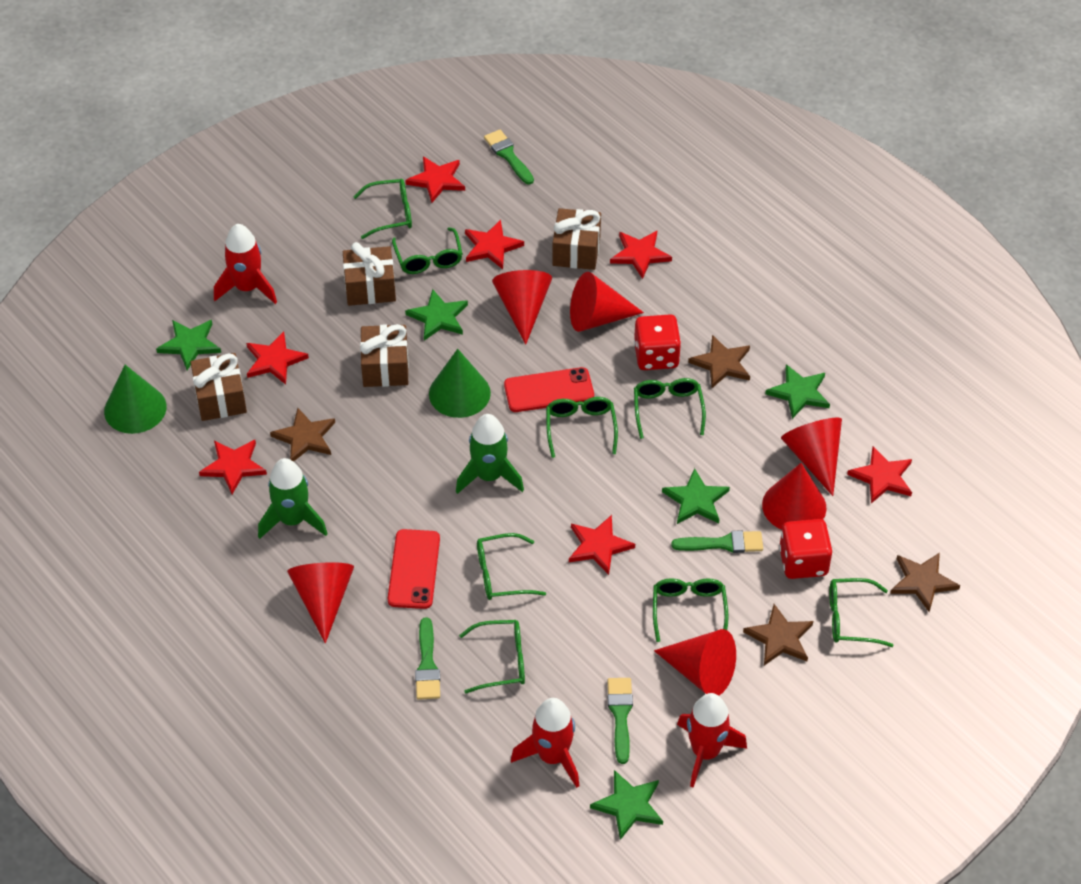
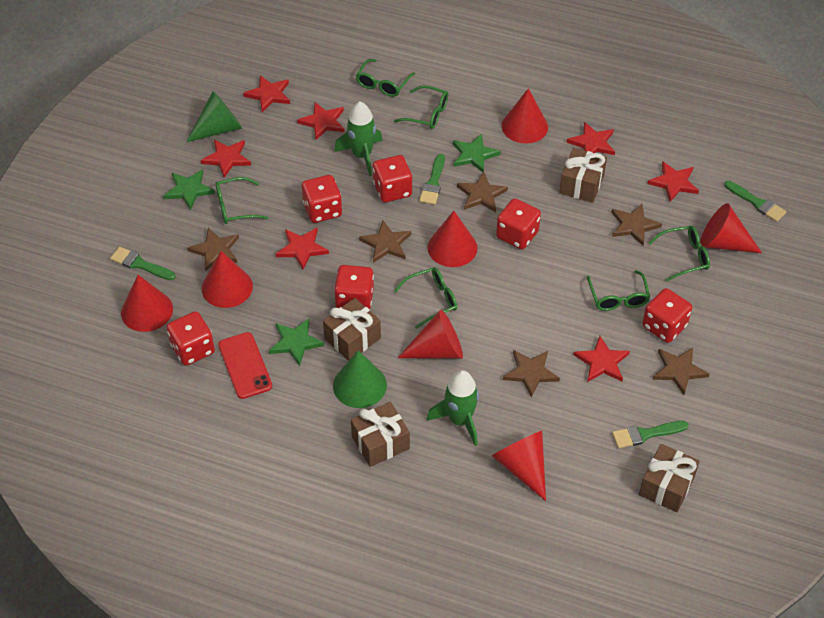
brown star: [270,408,335,462] [688,335,750,388] [743,604,813,666] [890,553,960,612] = 4 -> [187,227,239,271] [359,220,411,263] [457,172,508,212] [503,350,560,398] [611,204,662,246] [653,348,710,395] = 6
green glasses: [353,179,412,239] [392,227,463,274] [459,620,525,694] [477,533,546,600] [546,397,618,458] [634,378,706,439] [653,578,729,642] [830,578,894,647] = 8 -> [216,177,268,224] [356,59,415,97] [394,85,448,129] [394,267,457,329] [587,270,650,311] [649,226,710,281] = 6
green star: [156,320,221,370] [405,289,468,341] [590,770,663,840] [662,468,730,524] [765,364,830,419] = 5 -> [163,169,215,210] [269,319,325,366] [453,133,501,173] = 3
red cone: [287,562,354,643] [492,270,552,345] [570,272,644,332] [654,629,736,695] [762,463,826,530] [781,418,842,496] = 6 -> [121,275,173,332] [202,251,253,308] [398,310,463,359] [428,211,478,267] [492,431,546,501] [502,88,548,144] [700,203,762,253] = 7
red dice: [634,314,681,370] [779,519,832,579] = 2 -> [167,311,215,366] [302,175,342,223] [334,265,374,309] [373,155,412,203] [496,198,541,249] [642,288,692,343] = 6
red phone: [387,529,440,609] [504,367,594,412] = 2 -> [218,332,272,399] = 1
red rocket: [214,224,277,304] [511,698,579,788] [677,693,747,788] = 3 -> none = 0

